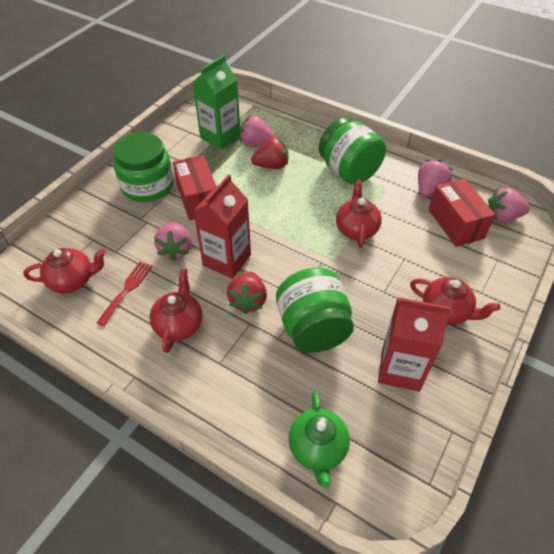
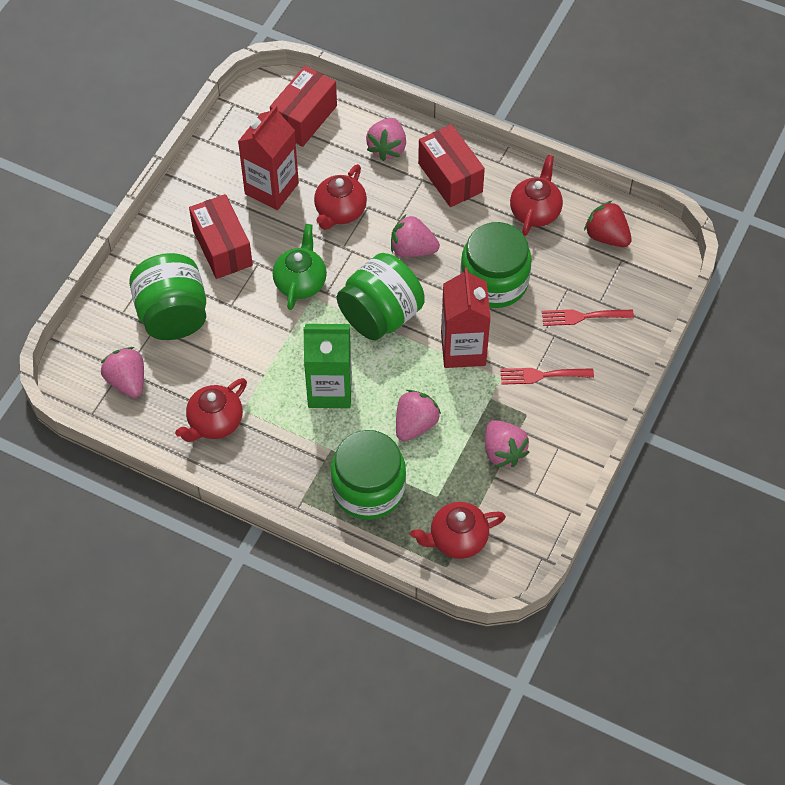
green jar: [113,132,174,202] [276,267,354,353] [318,117,386,185] = 3 -> [129,253,206,340] [330,430,406,520] [337,253,425,341] [460,222,532,308] = 4
pink strawberry: [154,222,192,261] [240,116,276,147] [418,160,452,197] [488,187,530,223] = 4 -> [101,347,144,398] [366,118,406,161] [391,215,440,257] [396,390,441,441] [485,420,530,467] = 5
red box: [173,155,216,221] [428,178,496,247] = 2 -> [189,194,253,279] [270,66,337,147] [418,124,485,207] = 3
red fork: [97,262,153,326] = 1 -> [500,368,594,385] [542,309,634,326] = 2
red strawberry: [227,272,267,314] [251,137,288,169] = 2 -> [584,200,632,247] = 1

